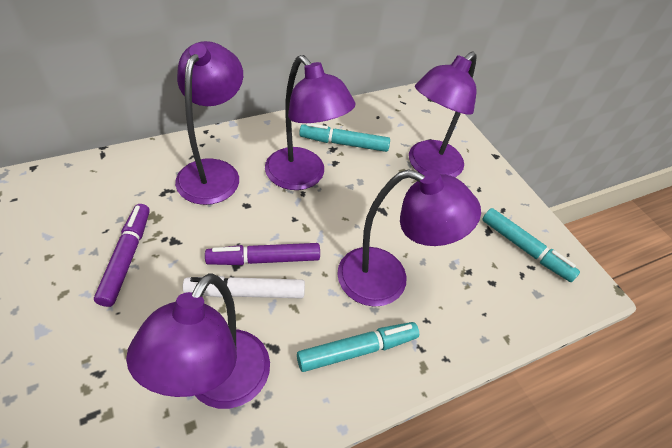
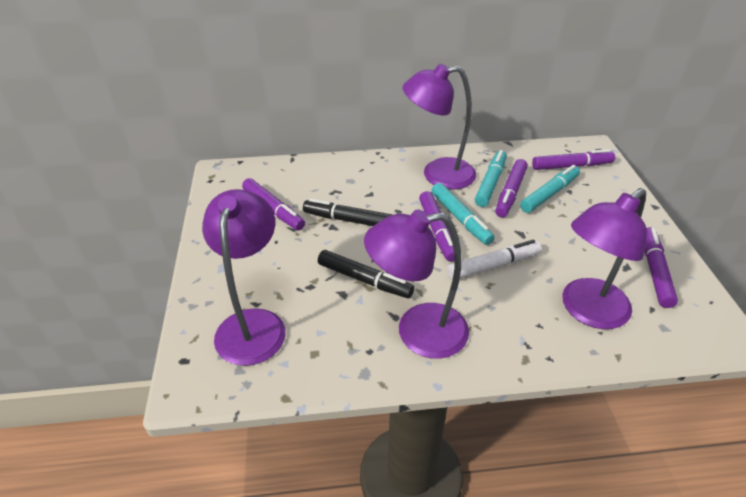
black marker: none = 0 -> [303,198,392,226] [318,250,414,298] = 2
purple lamp: [126,273,270,409] [175,41,243,205] [265,55,355,190] [337,170,481,307] [409,51,477,177] = 5 -> [202,189,286,366] [364,209,469,359] [402,64,476,190] [562,188,647,329] = 4
purple marker: [94,204,150,307] [205,243,320,265] = 2 -> [242,178,305,230] [419,191,454,261] [495,159,528,217] [532,149,615,170] [644,227,678,308] = 5

